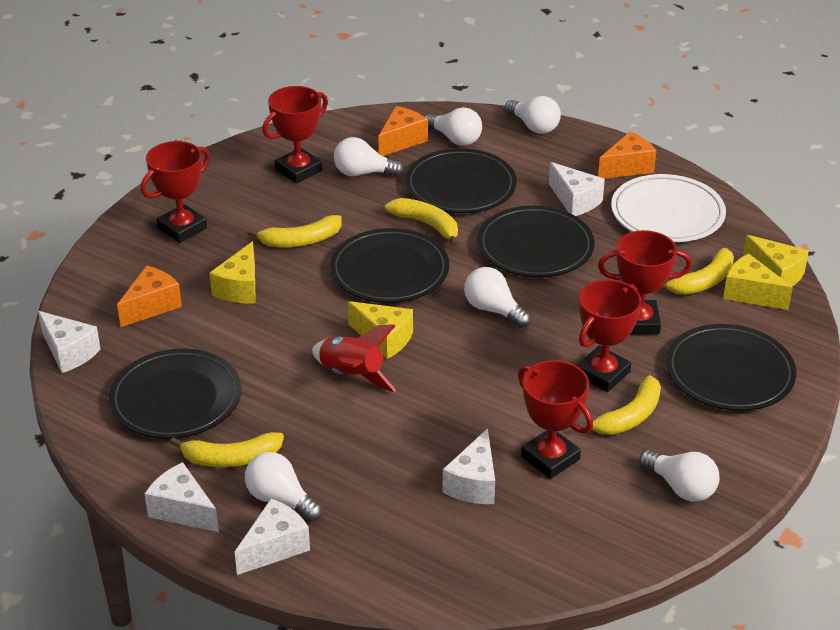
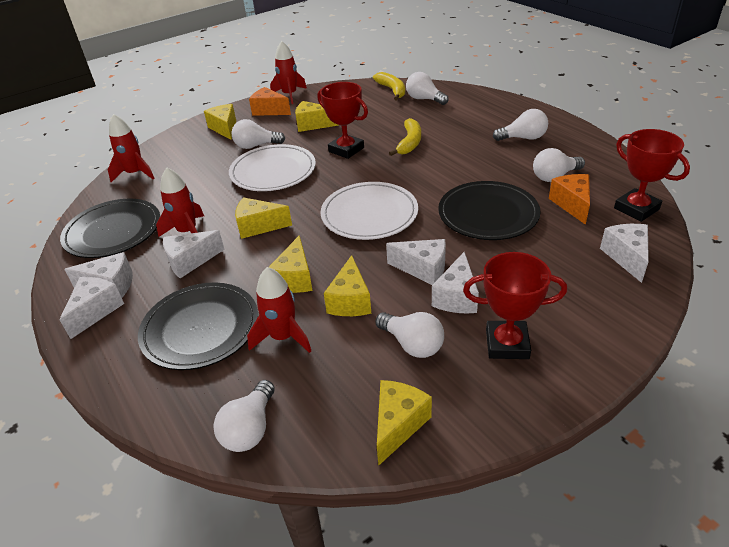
black plate: [109,348,241,439] [330,228,449,303] [405,148,517,213] [477,206,595,277] [666,324,797,411] = 5 -> [60,199,160,258] [138,283,258,370] [438,181,541,240] = 3
orange cheese: [117,266,182,327] [378,106,428,156] [598,131,656,179] = 3 -> [249,87,291,116] [549,174,590,225] = 2
red rocket: [312,324,396,392] = 1 -> [108,114,155,182] [156,167,204,237] [247,267,311,353] [270,41,307,104] = 4
red trophy: [141,141,210,243] [262,86,328,183] [518,360,593,479] [576,279,642,392] [598,230,692,334] = 5 -> [318,82,368,159] [463,252,567,359] [614,129,690,222] = 3
white cheese: [38,311,101,373] [145,462,219,532] [235,499,310,575] [442,428,495,504] [549,162,605,216] = 5 -> [60,277,124,339] [64,252,133,298] [163,230,225,278] [386,239,446,285] [432,252,479,314] [600,224,649,283] = 6
white plate: [611,174,726,242] = 1 -> [229,144,316,191] [320,182,418,240] = 2
yellow banana: [170,432,284,467] [247,215,342,247] [385,198,458,246] [578,375,661,435] [661,248,734,295] = 5 -> [373,72,405,100] [389,118,421,156] = 2
yellow cheese: [209,241,256,304] [348,301,413,359] [723,254,793,310] [743,235,809,287] = 4 -> [204,104,236,140] [235,197,292,239] [269,235,313,293] [295,101,338,132] [324,255,371,316] [377,380,432,466] = 6

